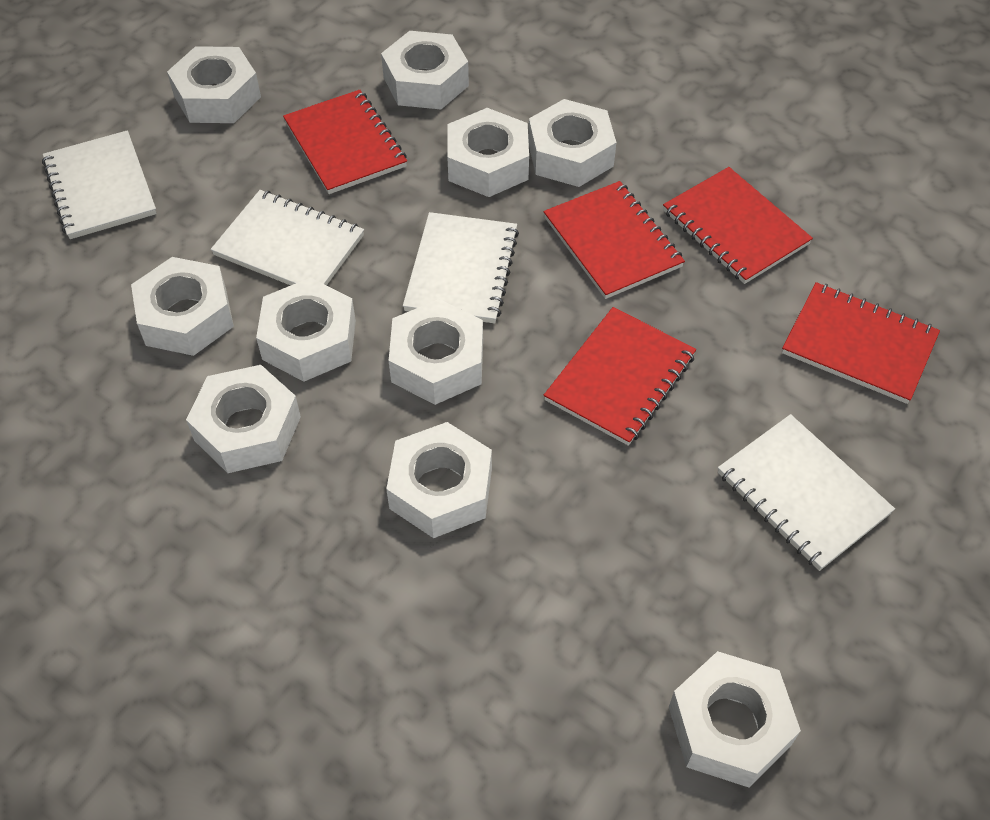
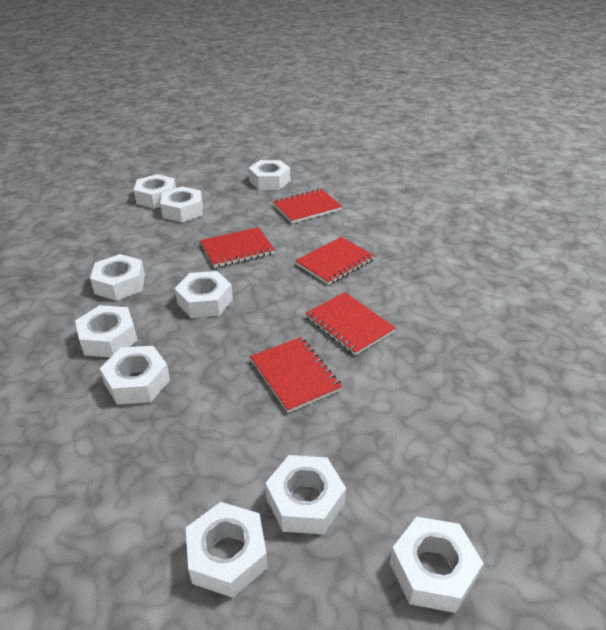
white notebook: [42,130,157,239] [211,190,364,286] [403,212,519,323] [718,414,895,571] = 4 -> none = 0

